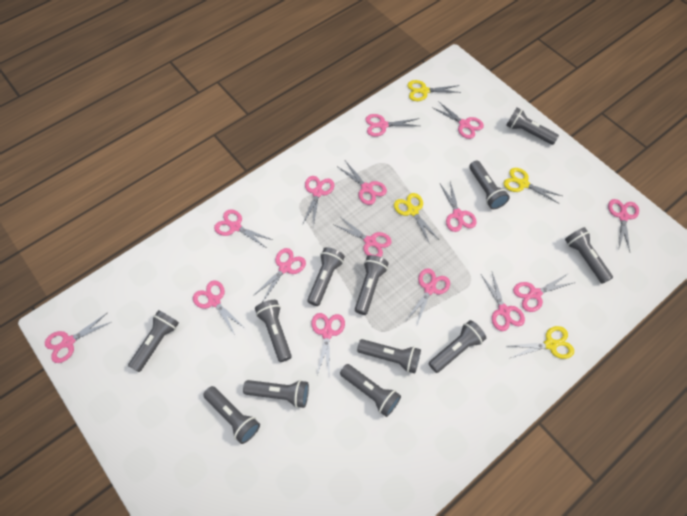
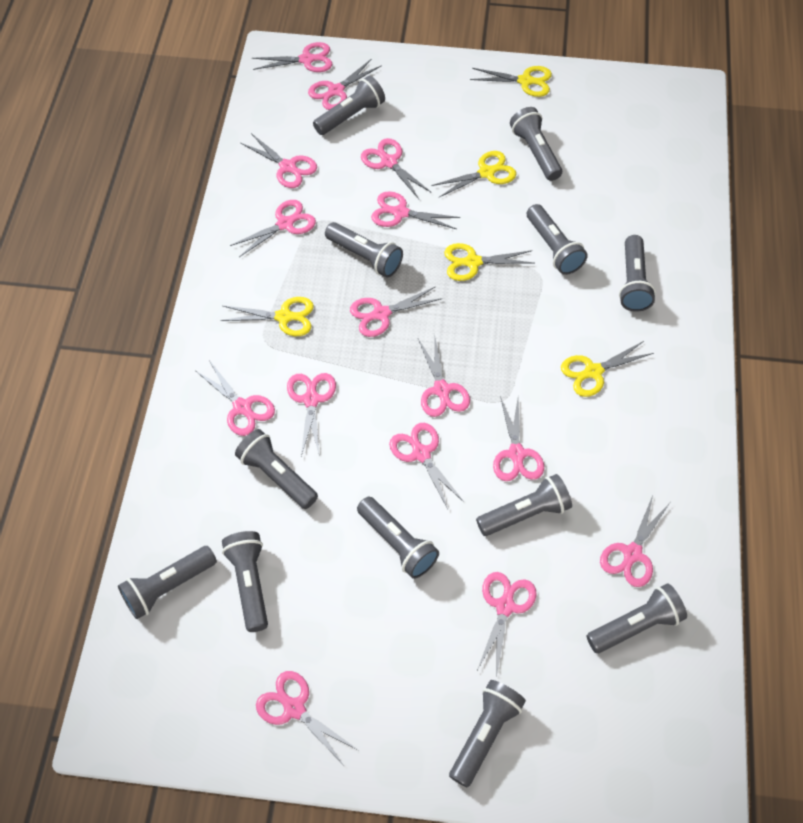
yellow scissors: [394,193,438,244] [408,80,461,101] [504,168,562,204] [510,326,574,359] = 4 -> [220,297,314,336] [431,151,516,197] [444,243,533,281] [470,66,552,97] [561,341,654,397] = 5

